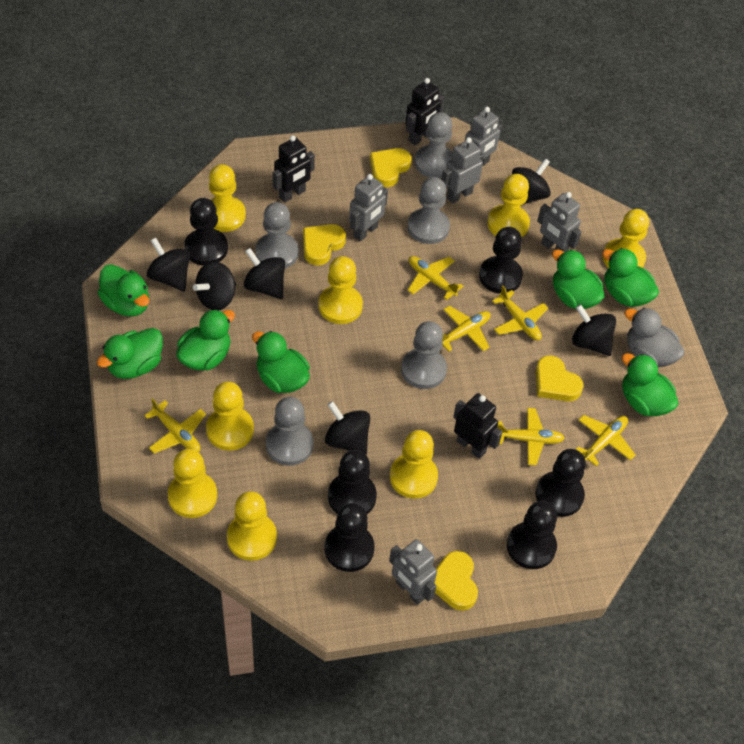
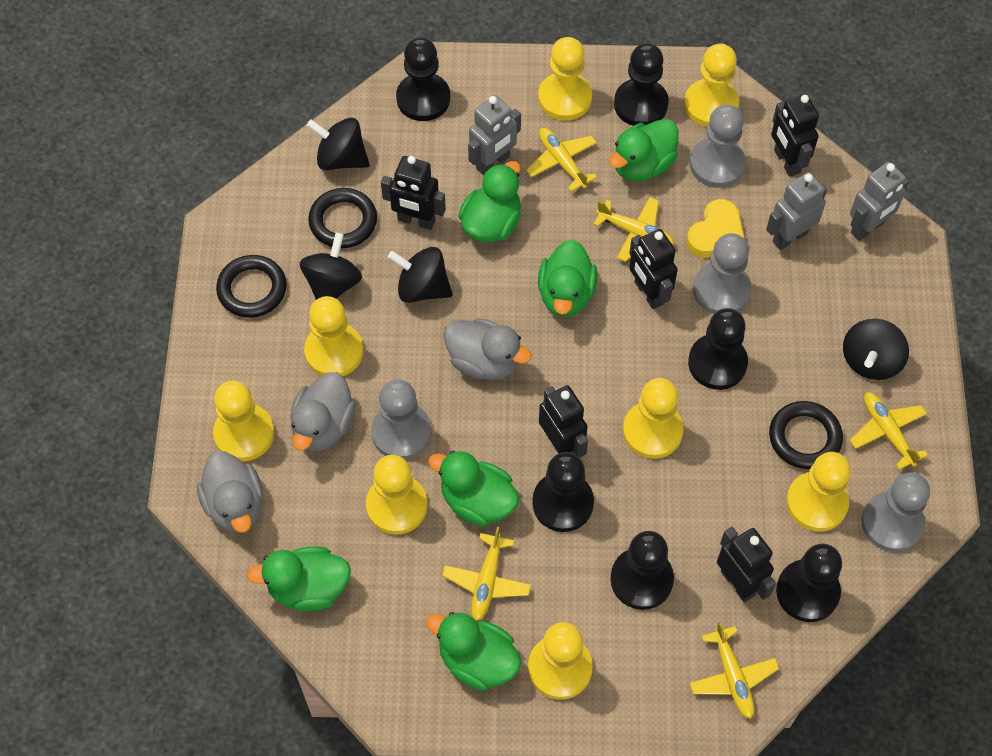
black ring: none = 0 -> [216,255,287,318] [308,188,377,248] [769,401,843,469] = 3
black robot: [273,135,315,203] [405,78,443,145] [453,393,502,459] = 3 -> [381,156,446,230] [539,385,588,458] [629,229,678,309] [717,527,776,602] [771,94,819,177] = 5
black spinning top: [147,238,190,292] [193,261,236,310] [244,248,285,299] [325,401,370,455] [512,158,551,206] [572,304,616,356] = 6 -> [300,232,362,300] [306,118,370,170] [388,247,453,303] [843,319,909,380] = 4
green duck: [97,328,163,379] [98,264,149,316] [176,309,235,370] [252,331,310,393] [552,250,604,309] [602,248,659,307] [622,353,678,416] = 7 -> [247,547,351,611] [426,612,521,691] [428,451,519,527] [458,161,521,242] [538,239,598,317] [609,119,679,181] = 6
grey duck: [624,308,685,367] = 1 -> [197,451,263,533] [290,372,356,451] [444,318,532,380] = 3
grey pawn: [255,202,299,269] [266,397,314,466] [401,321,447,389] [407,177,450,244] [415,112,453,178] = 5 -> [371,379,432,460] [690,105,746,188] [693,233,751,314] [861,473,930,552] = 4
grey robot: [349,174,388,241] [389,539,437,605] [442,137,484,204] [465,107,502,166] [537,192,582,252] = 5 -> [468,95,521,176] [766,172,827,250] [850,162,909,241] = 3
yellow heart: [303,224,346,265] [370,148,412,187] [435,551,478,611] [535,356,584,401] = 4 -> [686,199,745,258] = 1
yellow plane: [144,398,206,454] [408,256,463,300] [442,306,491,352] [492,285,548,340] [497,408,565,465] [575,415,636,466] = 6 -> [442,527,531,621] [526,128,597,191] [593,197,674,262] [689,621,779,719] [850,392,928,470] = 5

